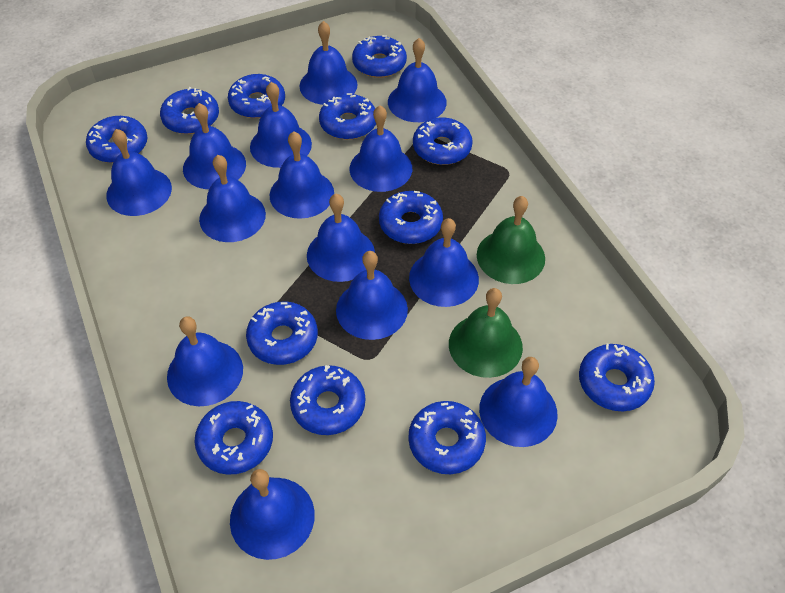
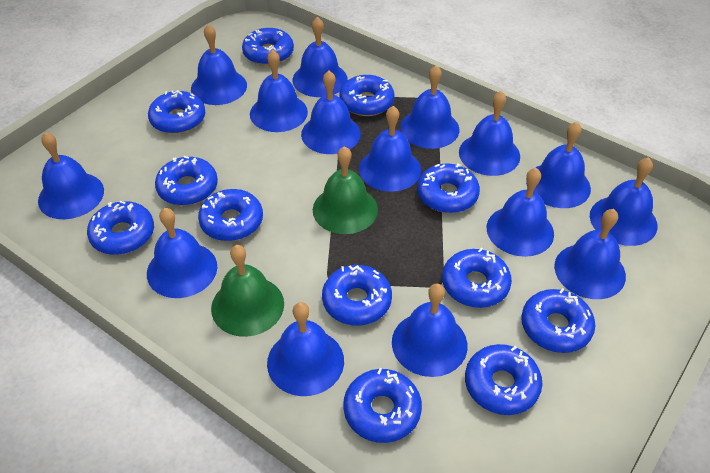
blue bell: [106,129,172,216] [167,316,243,406] [183,103,246,189] [199,155,266,242] [230,469,315,560] [250,82,312,168] [270,131,334,219] [300,21,358,105] [307,194,375,282] [336,251,408,340] [350,106,412,192] [388,38,447,122] [409,218,479,307] [479,357,558,447] = 14 -> [38,132,104,219] [147,208,217,298] [191,24,247,105] [250,50,308,132] [267,302,344,396] [292,17,348,97] [301,71,361,154] [359,106,421,192] [392,284,467,377] [400,65,459,149] [459,91,520,176] [487,168,554,257] [526,122,591,208] [554,209,626,299] [590,157,657,246] = 15

